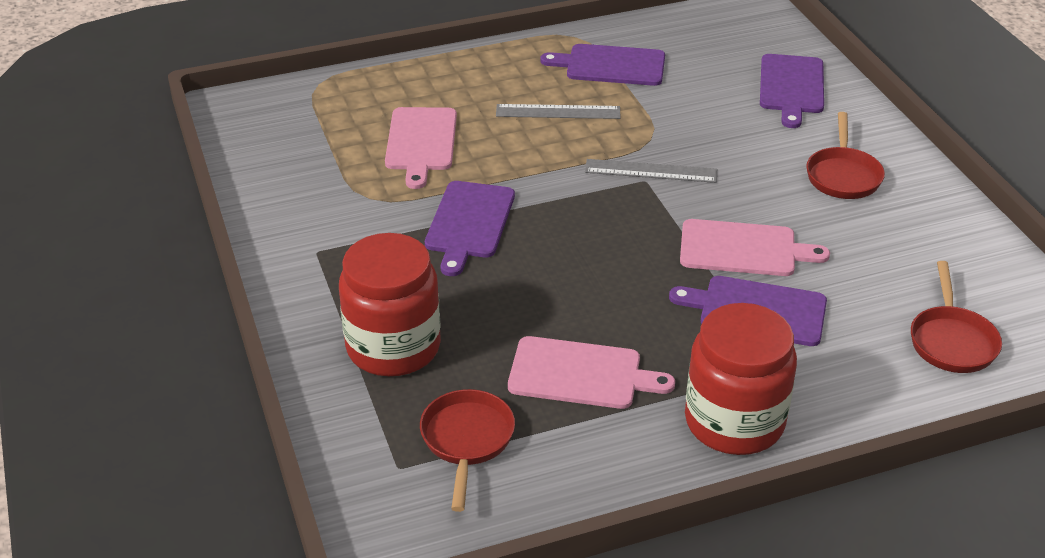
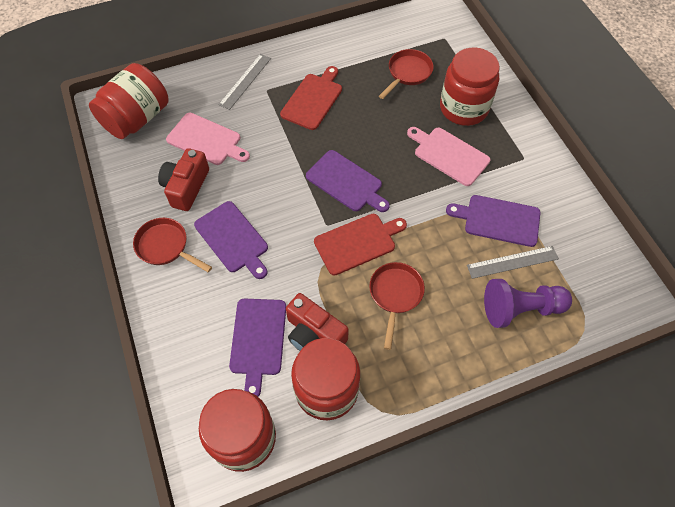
pink cutting board: [385,107,457,189] [508,336,675,409] [680,219,830,276] = 3 -> [166,113,250,165] [407,127,491,186] = 2
purple pawn: none = 0 -> [484,279,572,328] = 1
red camera: none = 0 -> [158,148,209,211] [286,293,349,351] = 2
red cutting board: none = 0 -> [280,66,342,130] [314,214,407,275] = 2
red jar: [339,233,441,376] [685,303,797,455] = 2 -> [89,63,169,139] [199,389,276,472] [291,338,360,420] [440,48,500,126] = 4

